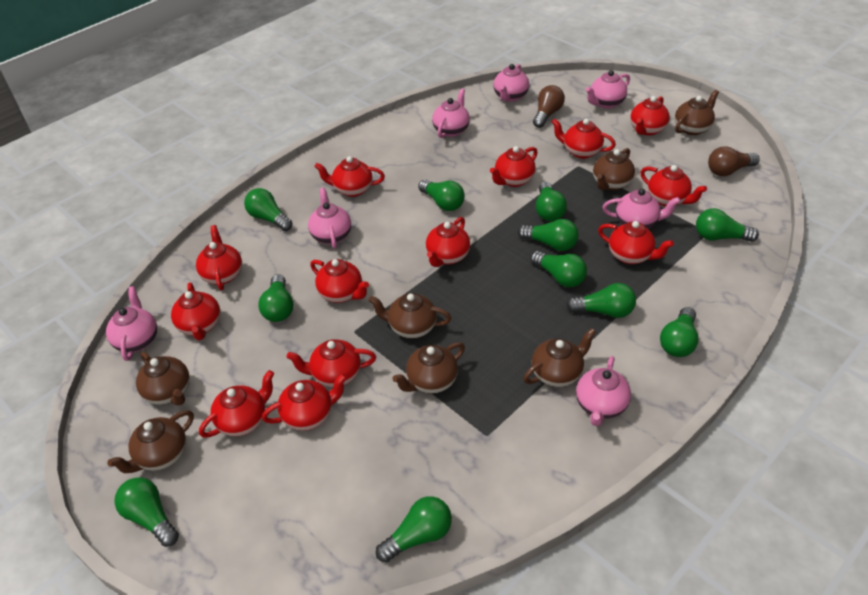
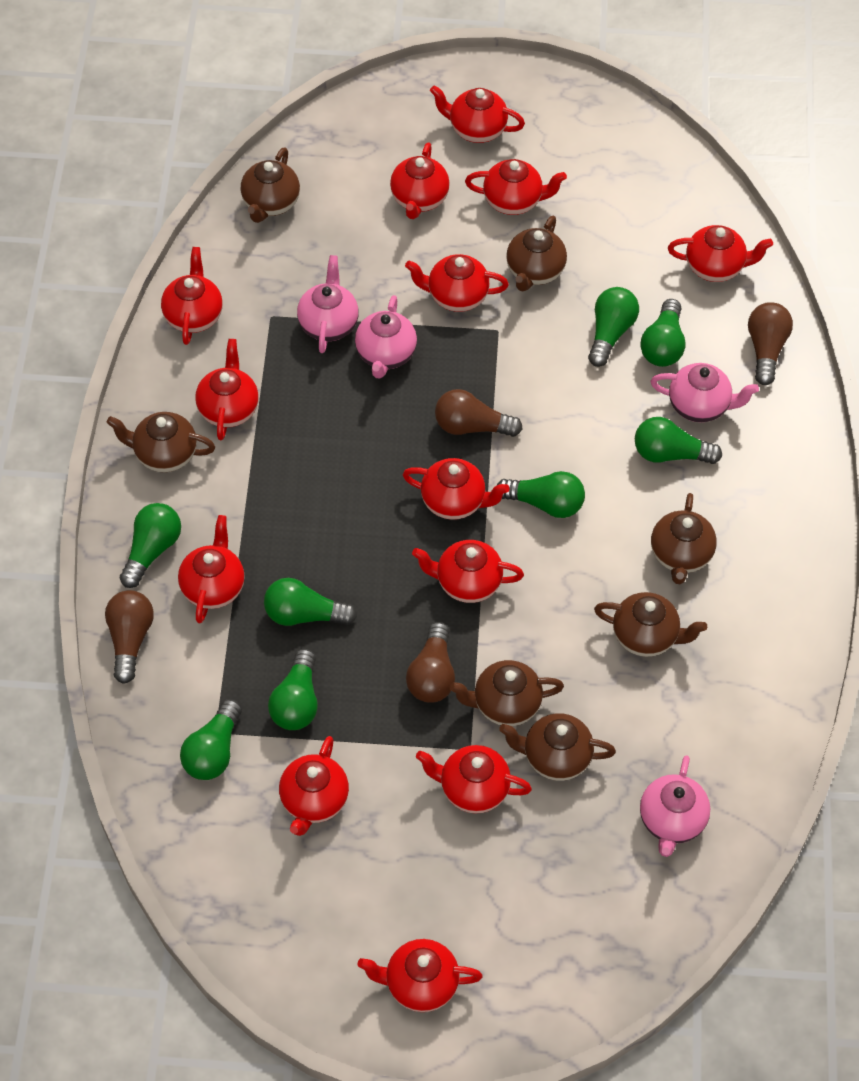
brown light bulb: [533,85,565,128] [708,146,760,176] = 2 -> [105,590,154,684] [406,622,455,703] [435,389,523,437] [748,302,793,385] = 4
green light bulb: [115,477,179,547] [244,188,292,231] [258,274,293,322] [376,496,452,563] [418,179,465,211] [518,219,579,251] [531,251,587,287] [536,182,567,221] [566,283,636,318] [660,307,698,357] [696,208,759,242] = 11 -> [120,503,181,588] [180,699,242,780] [264,578,357,626] [268,649,318,730] [497,471,585,518] [588,287,639,367] [635,417,722,464] [640,299,686,367] = 8
pink teapot: [106,286,157,361] [308,188,351,249] [432,89,470,138] [494,64,529,102] [576,356,631,426] [586,70,630,109] [602,189,681,228] = 7 -> [297,255,359,353] [355,295,417,379] [640,755,710,857] [650,363,759,422] = 4

